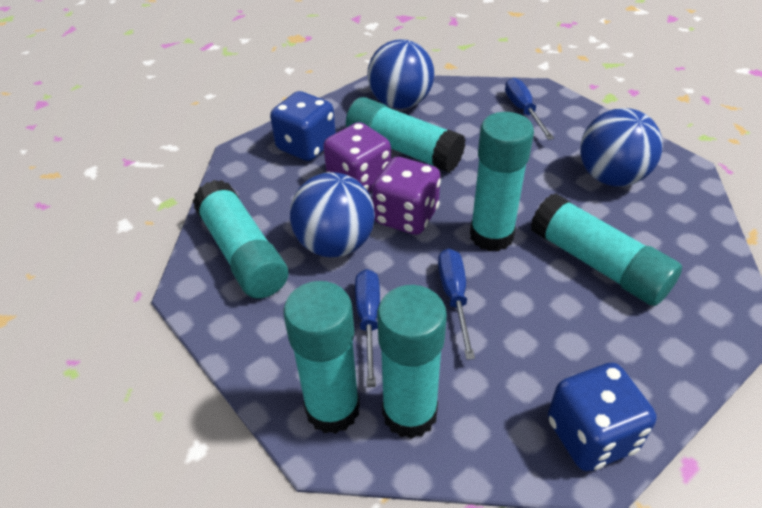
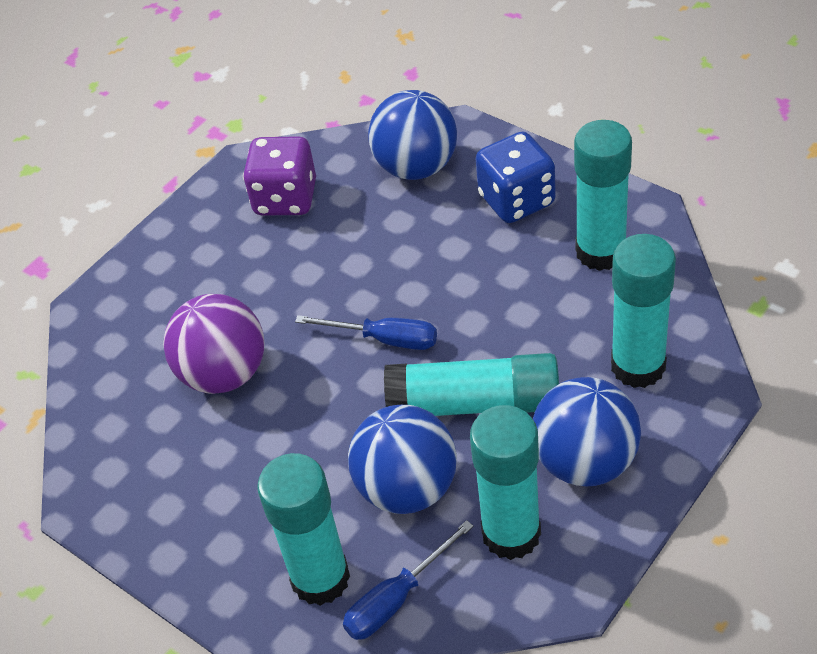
blue dice: [270,91,336,161] [548,363,657,471] = 2 -> [476,132,556,223] = 1
blue screwdriver: [355,269,380,387] [438,248,475,360] [505,78,554,140] = 3 -> [295,315,437,350] [343,520,474,640] = 2
purple ball: none = 0 -> [163,294,265,394] = 1
purple dice: [323,122,391,192] [372,157,441,235] = 2 -> [243,136,316,216] = 1
turquoise glue stick: [193,180,288,299] [283,281,360,434] [346,97,465,173] [377,285,447,439] [470,112,534,252] [530,193,682,306] = 6 -> [257,453,350,606] [384,353,559,416] [470,405,541,560] [574,120,632,271] [611,234,676,388] = 5

